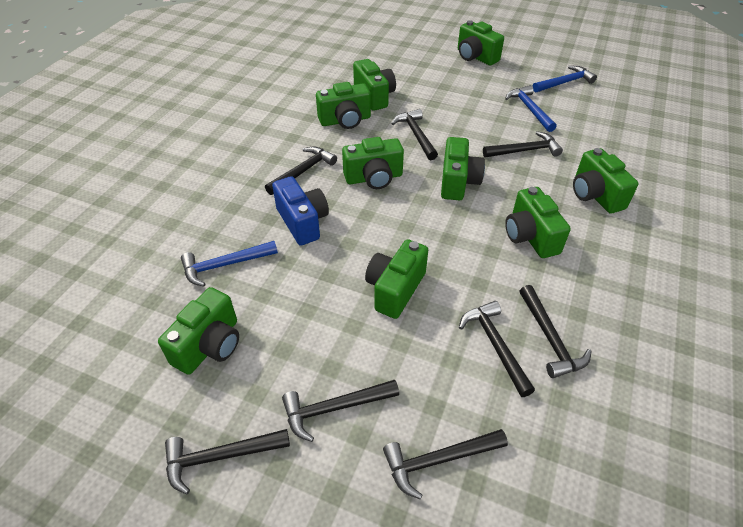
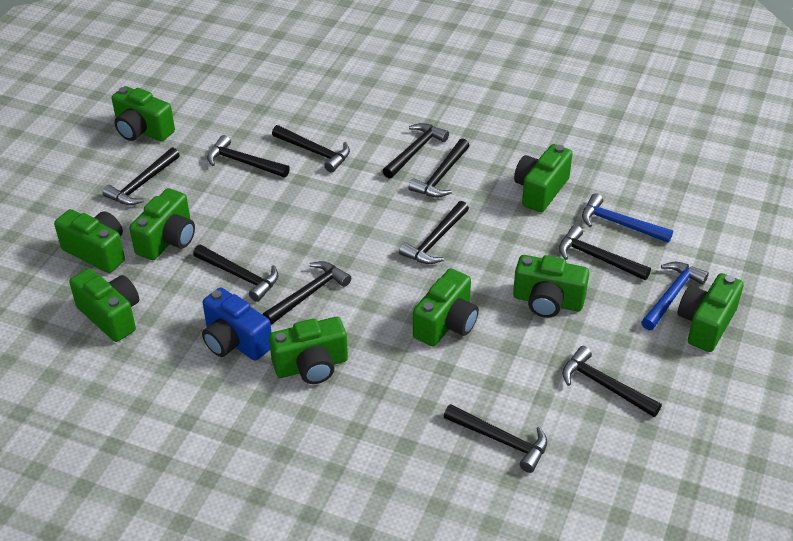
black hammer: [165,429,290,494] [265,146,337,195] [282,380,399,442] [383,429,508,499] [391,109,438,160] [459,301,535,397] [483,131,563,157] [519,285,592,378] = 8 -> [103,147,180,205] [193,245,278,302] [207,135,290,177] [263,261,351,325] [272,125,350,173] [383,123,449,179] [399,201,469,264] [408,139,470,197] [444,404,547,473] [559,225,651,280] [562,346,662,417] = 11
blue hammer: [181,241,278,286] [505,85,557,132] [533,66,597,93] = 3 -> [582,193,673,243] [641,262,709,330] = 2

